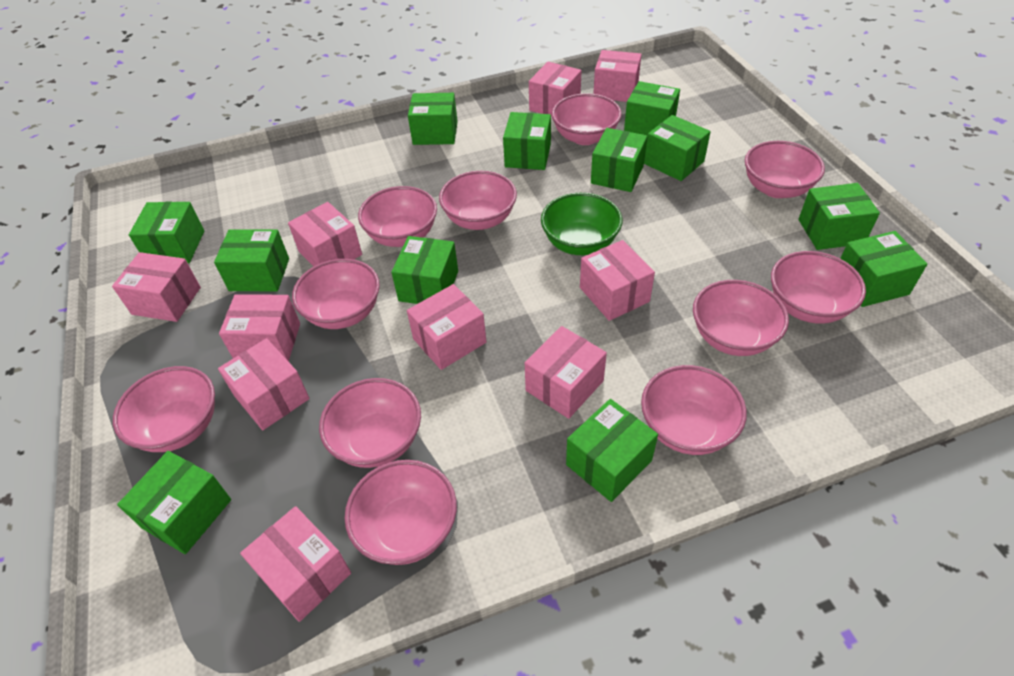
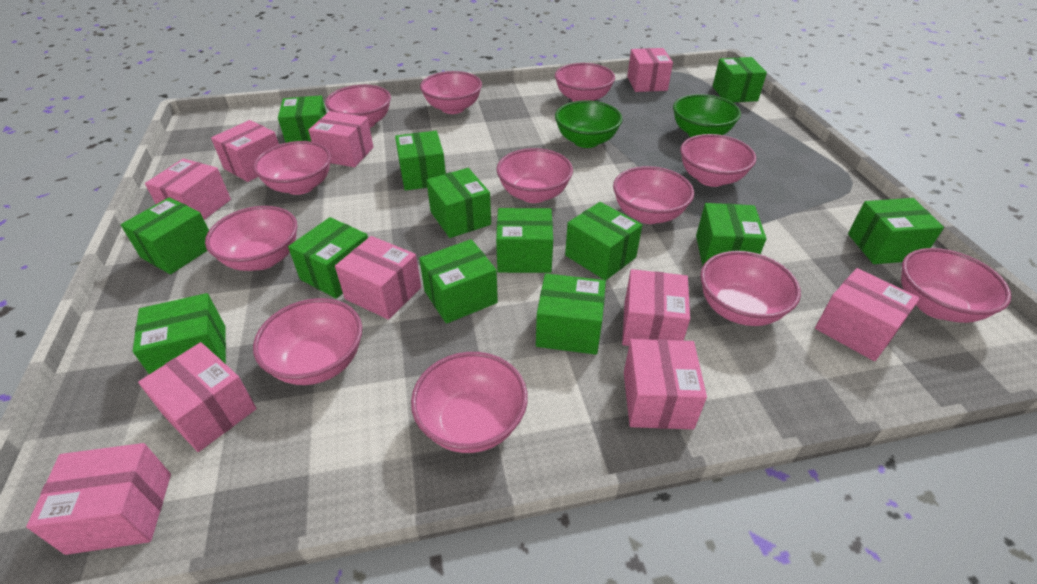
green bowl: [541,193,622,255] = 1 -> [555,100,623,148] [673,94,741,137] = 2
green box: [117,451,231,554] [129,202,204,263] [214,229,289,291] [391,236,458,304] [408,93,458,145] [503,112,551,170] [566,399,658,502] [591,128,647,192] [624,81,680,136] [644,115,711,181] [798,183,880,250] [840,231,927,307] = 12 -> [121,197,209,274] [133,293,226,374] [278,95,327,143] [288,217,368,298] [395,131,446,191] [419,239,498,324] [426,168,491,238] [496,208,553,273] [536,273,606,355] [565,202,642,281] [696,203,766,266] [713,57,767,102] [848,198,944,264] = 13
pink bowl: [113,366,215,452] [292,259,380,329] [319,378,421,468] [345,460,457,565] [358,186,437,247] [439,171,517,230] [552,93,622,145] [641,365,747,455] [693,280,789,356] [745,141,825,198] [771,251,866,324] = 11 -> [205,206,298,271] [253,141,331,195] [253,298,362,385] [325,85,391,128] [411,352,528,453] [420,71,482,114] [496,148,573,203] [555,63,615,102] [613,166,694,224] [680,134,756,187] [700,251,801,326] [901,248,1012,323] = 12

